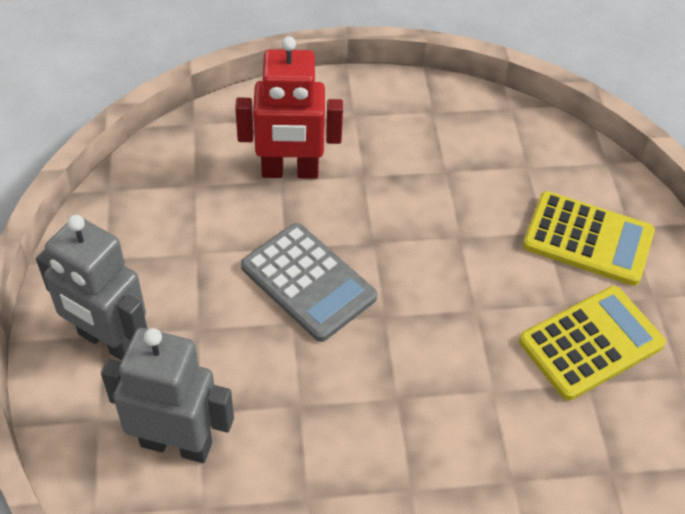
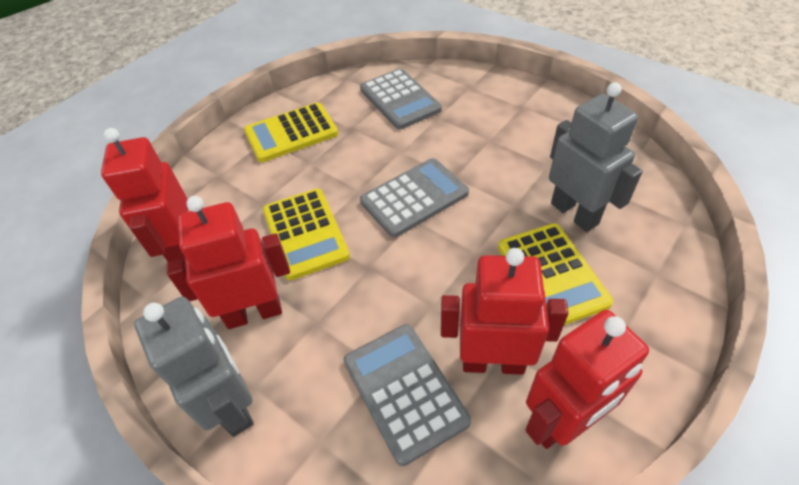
grey calculator: [241,223,377,342] = 1 -> [344,324,471,466] [360,69,442,129] [360,158,469,238] = 3
red robot: [235,36,343,179] = 1 -> [101,128,188,262] [167,196,290,329] [441,248,568,375] [526,310,649,449] = 4
yellow calculator: [519,286,666,400] [523,191,655,286] = 2 -> [244,102,338,162] [263,188,350,280] [498,223,613,325] = 3

